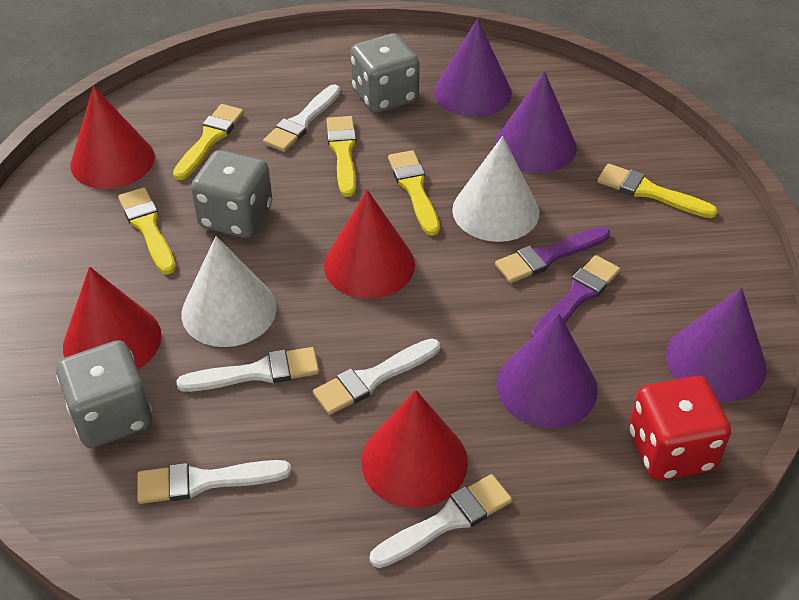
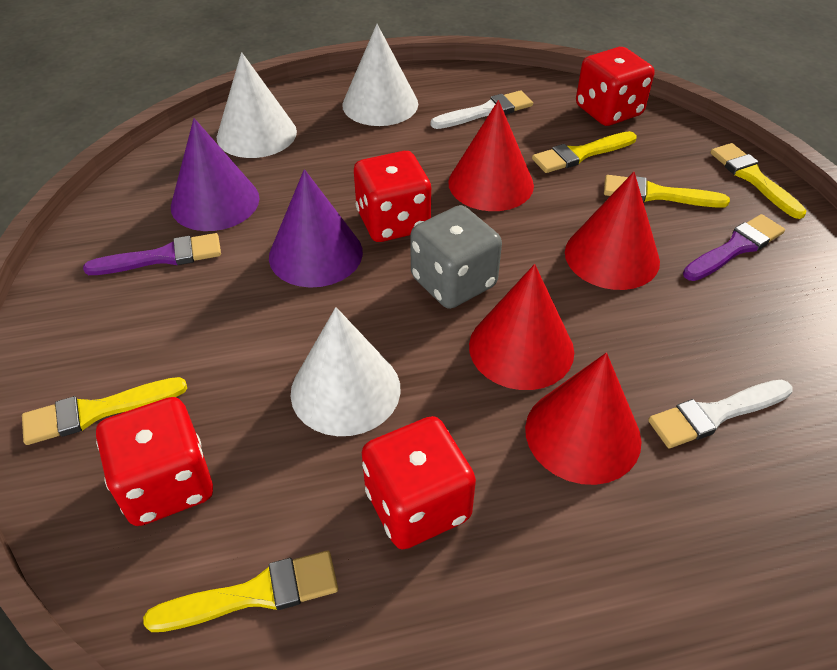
grey dice: [56,340,152,448] [191,150,272,238] [351,33,420,113] = 3 -> [410,205,502,309] = 1
purple cone: [434,19,512,117] [495,71,577,173] [496,313,598,428] [666,288,767,402] = 4 -> [171,118,260,231] [269,169,363,288] = 2
red dice: [629,376,731,481] = 1 -> [96,397,213,526] [354,151,431,242] [362,416,476,550] [576,47,654,126] = 4
white brush: [137,460,291,504] [176,347,319,392] [263,84,341,152] [313,338,440,415] [370,474,512,568] = 5 -> [431,90,533,129] [648,379,792,448] = 2
white cone: [181,236,277,347] [452,136,539,242] = 2 -> [217,52,297,158] [291,307,401,436] [342,24,418,126] = 3

